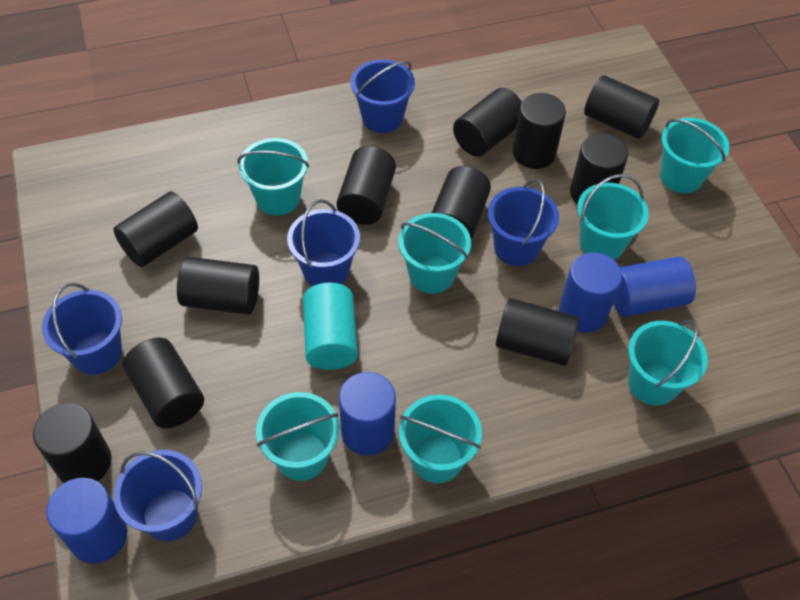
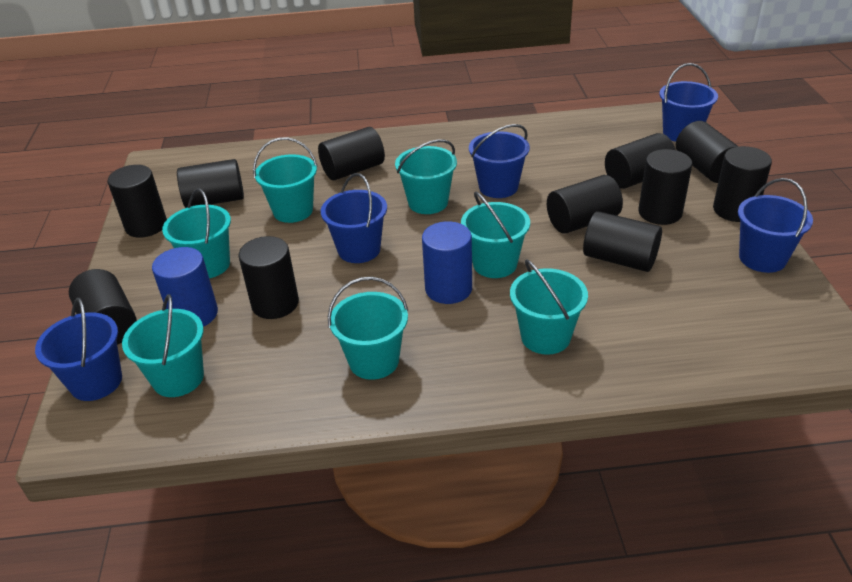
blue cylinder: [46,478,127,563] [339,372,396,455] [559,252,622,333] [613,256,696,317] = 4 -> [152,247,218,327] [422,221,472,304] = 2
turquoise cylinder: [303,283,358,370] = 1 -> none = 0

